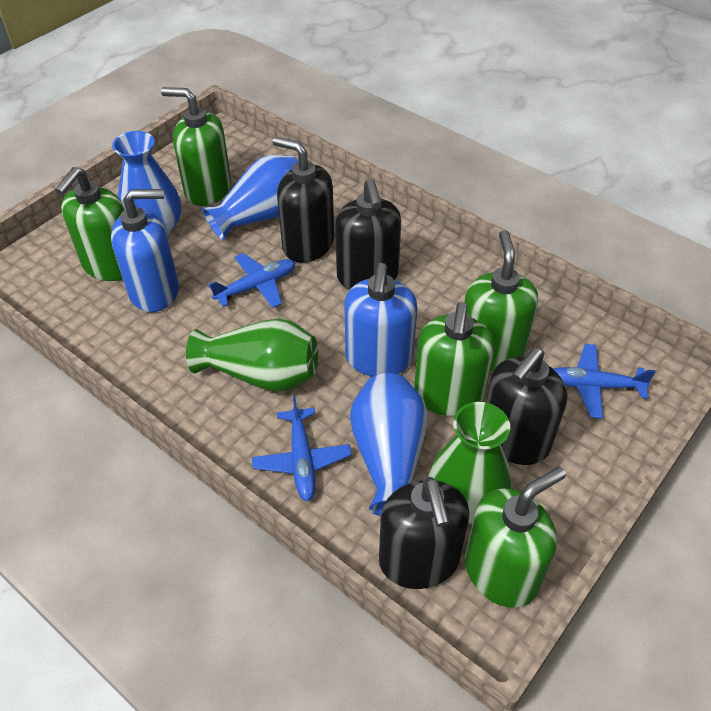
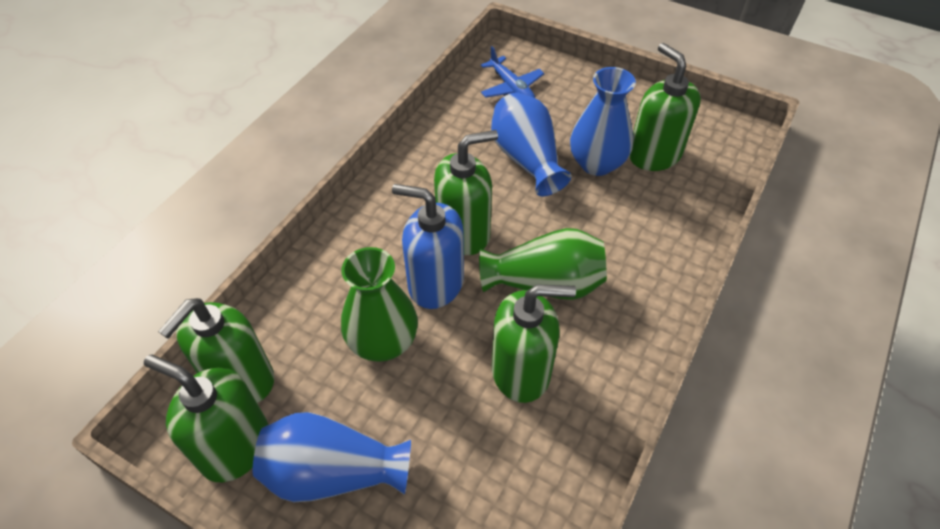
black soap dispenser: [272,137,334,263] [335,179,401,290] [379,477,470,589] [486,348,567,465] = 4 -> none = 0
blue plane: [208,253,296,308] [252,395,352,501] [553,344,656,419] = 3 -> [481,46,544,99] = 1
blue soap dispenser: [111,189,179,312] [344,263,417,376] = 2 -> [392,184,464,309] = 1

